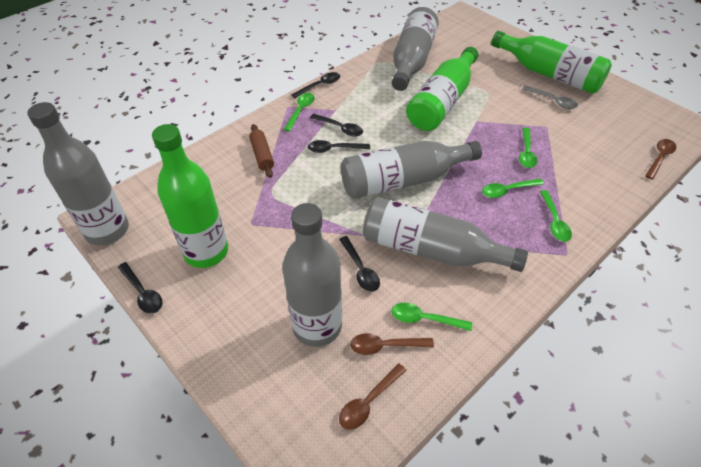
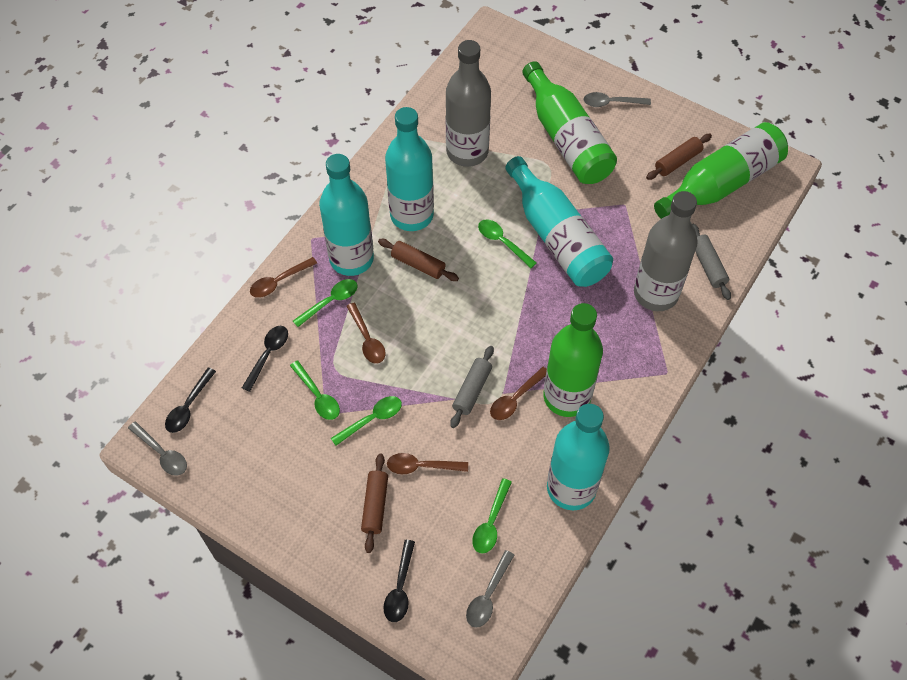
black spoon: [118,262,163,313] [291,72,340,98] [308,140,370,153] [310,114,363,137] [339,236,380,292] = 5 -> [165,368,216,433] [242,326,288,392] [383,540,415,622] = 3
brown rolling pin: [249,124,274,178] = 1 -> [361,454,388,553] [378,239,459,281] [646,134,712,180] = 3
brown spoon: [339,363,407,430] [350,333,434,355] [645,139,676,180] = 3 -> [250,257,317,298] [346,303,386,364] [387,453,468,474] [490,367,547,420] = 4
grey bottle: [28,102,129,245] [282,203,342,347] [341,141,482,199] [363,197,528,272] [392,7,439,91] = 5 -> [446,40,491,167] [634,191,698,311] = 2
grey rolling pin: none = 0 -> [450,346,494,428] [693,224,731,300] = 2
grey spoon: [522,86,578,109] = 1 -> [128,421,187,476] [466,550,514,628] [583,92,651,107] = 3
turquoise bottle: none = 0 -> [319,154,374,276] [385,107,434,231] [505,156,613,287] [547,404,610,510] = 4

